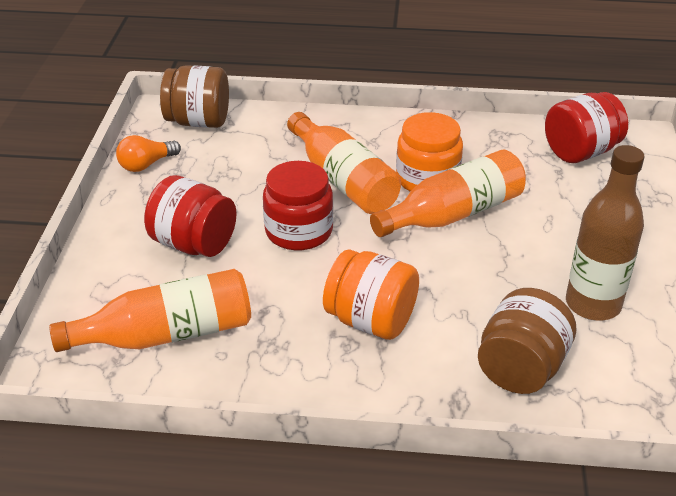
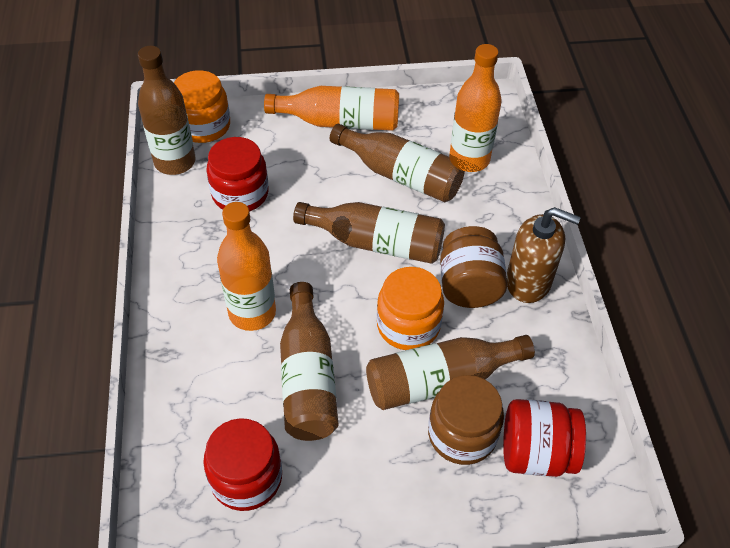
brown bottle: [566,145,644,321] = 1 -> [138,46,196,175] [280,282,338,441] [293,202,445,264] [330,124,465,202] [366,335,535,410] = 5
brown soap dispenser: none = 0 -> [507,207,581,303] = 1
orange light bulb: [116,135,181,172] = 1 -> none = 0

